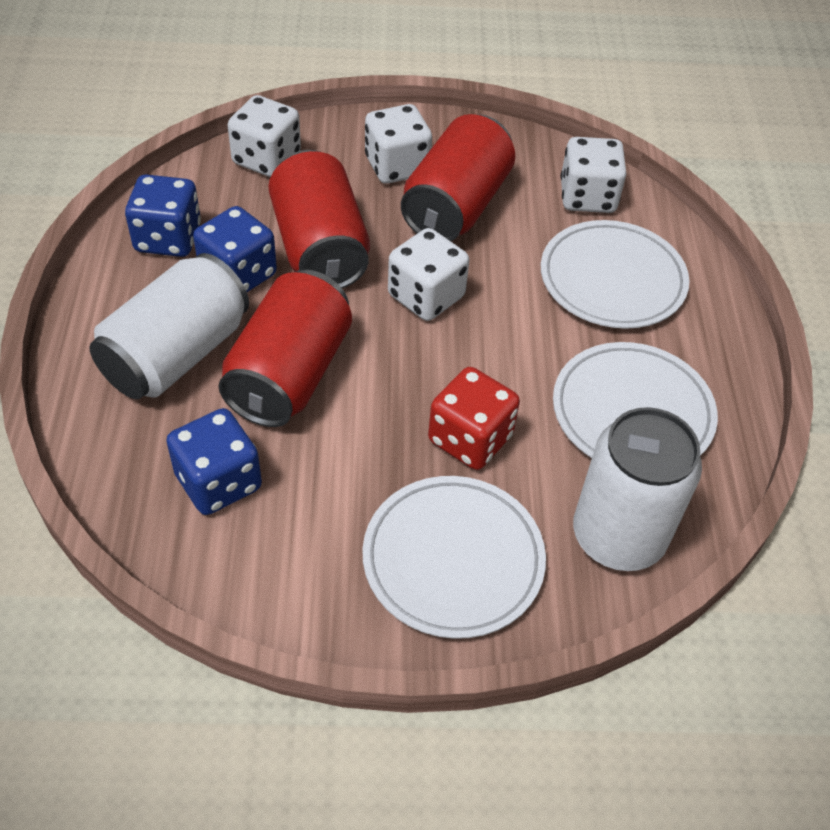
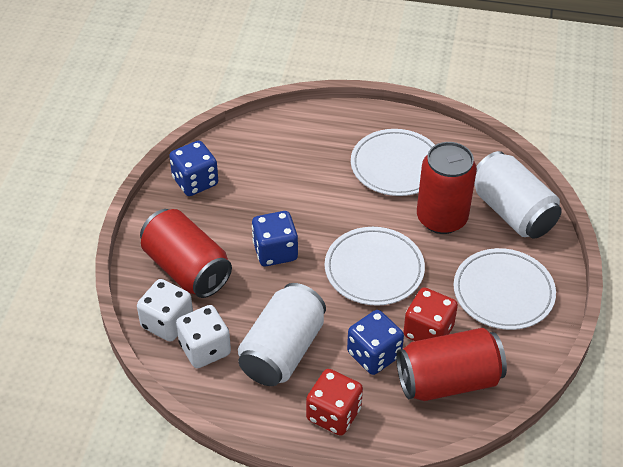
red dice: [428,367,520,470] = 1 -> [306,369,363,436] [403,287,458,341] = 2
white dice: [227,95,301,177] [365,104,432,184] [388,228,469,321] [560,137,626,213] = 4 -> [137,279,193,342] [176,305,231,368] = 2

